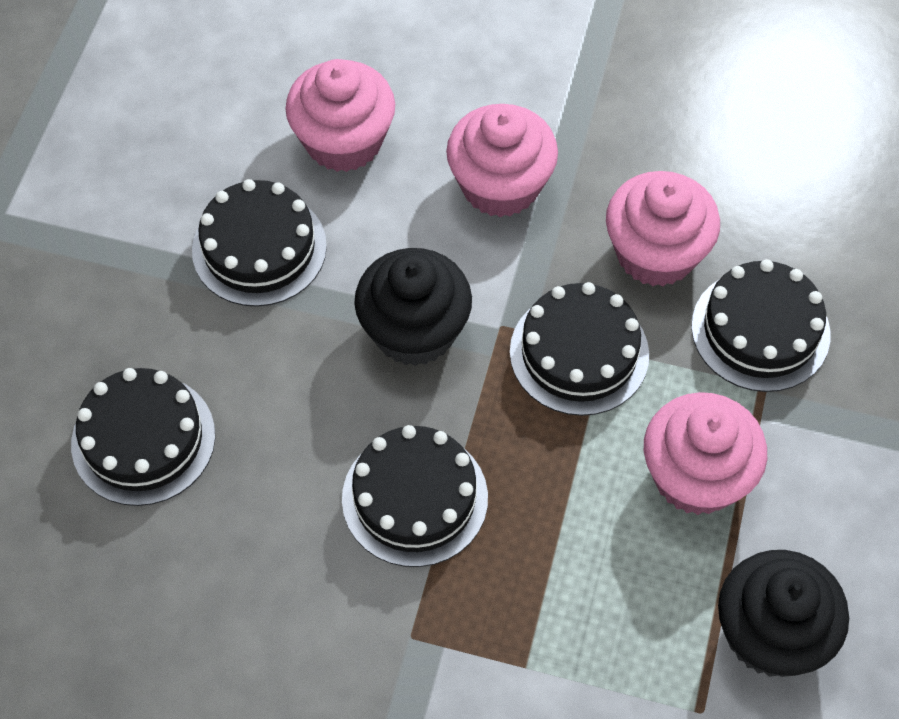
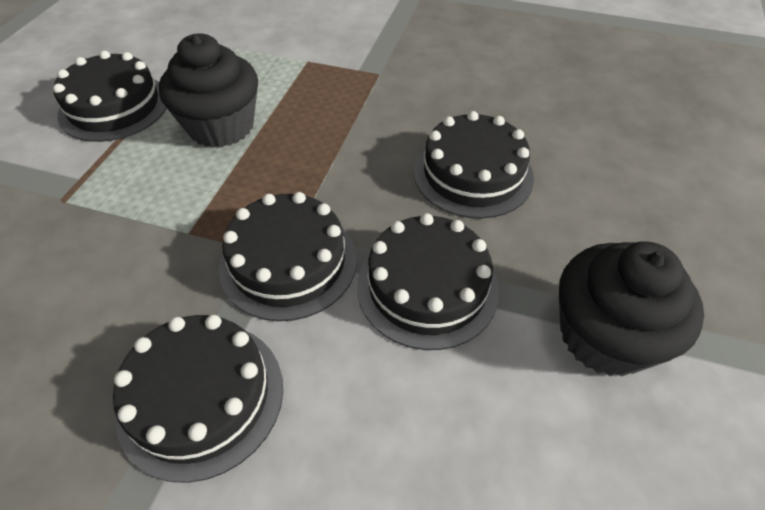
pink cupcake: [285,59,395,172] [446,104,558,218] [606,171,720,286] [644,392,767,515] = 4 -> none = 0

